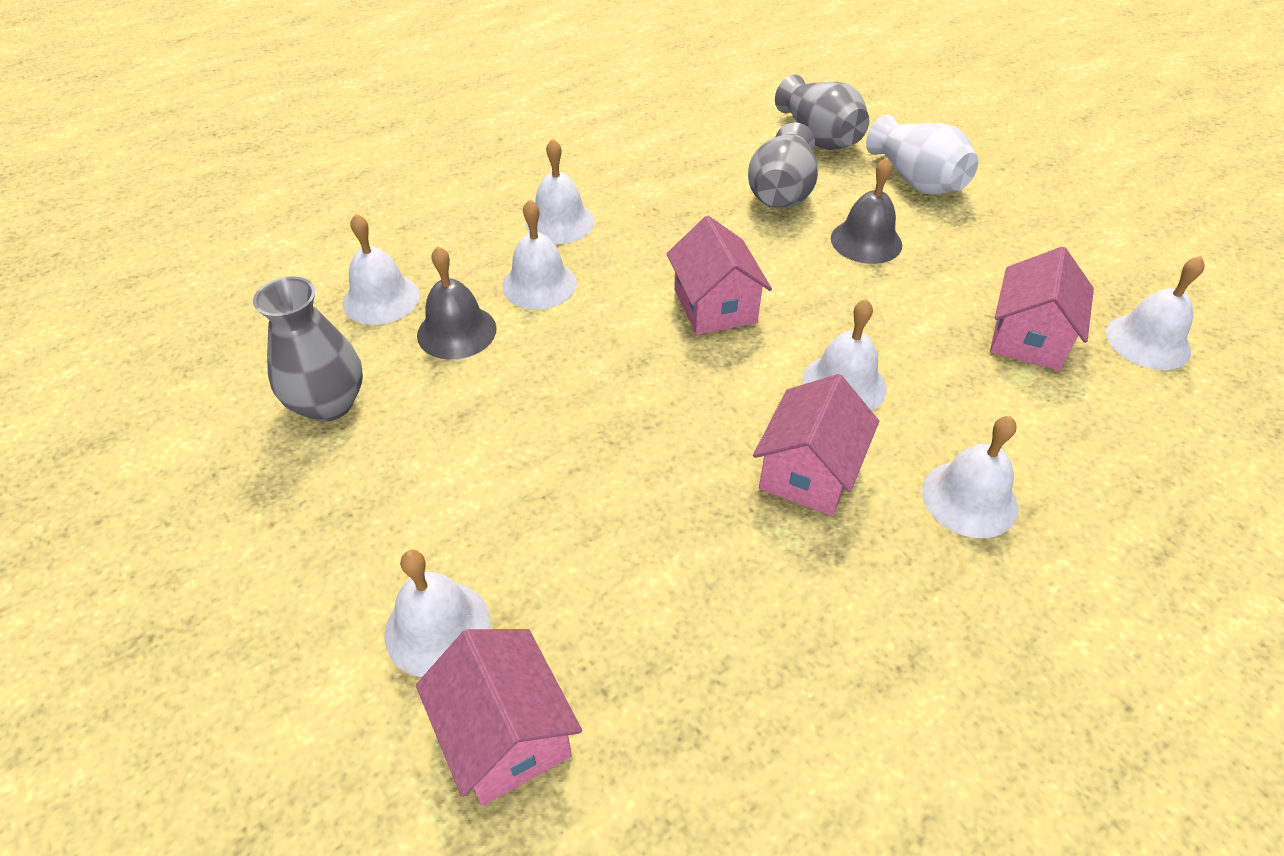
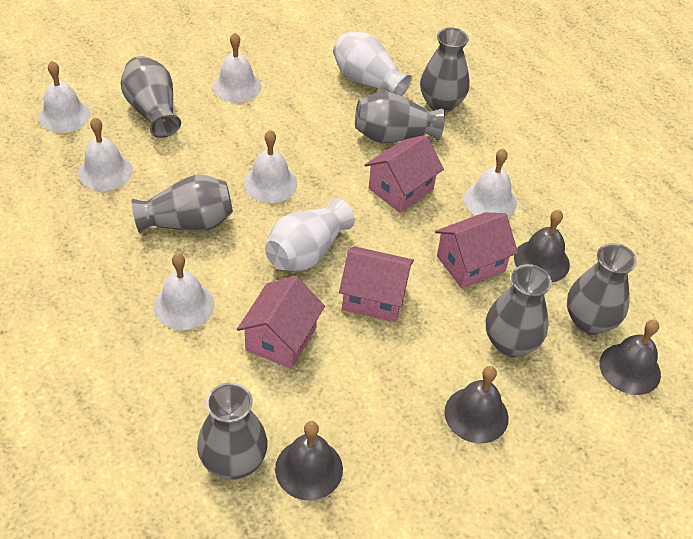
grey bell: [417,246,497,360] [831,157,902,264] = 2 -> [275,421,343,500] [445,366,509,444] [514,210,570,282] [599,319,661,395] = 4
grey vase: [253,276,363,422] [748,122,818,208] [775,75,869,150] = 3 -> [121,56,181,138] [132,175,233,234] [197,382,267,480] [355,91,445,143] [420,27,470,113] [486,264,552,357] [567,243,637,335] = 7
white bell: [343,214,420,325] [384,550,490,677] [502,199,577,309] [526,139,595,244] [802,299,887,411] [922,416,1018,538] [1106,256,1205,370] = 7 -> [38,61,90,133] [78,117,133,191] [154,253,214,330] [213,33,261,102] [244,130,297,203] [464,148,517,217] = 6
white vase: [866,115,978,195] = 1 -> [265,198,355,271] [333,32,412,96] = 2

